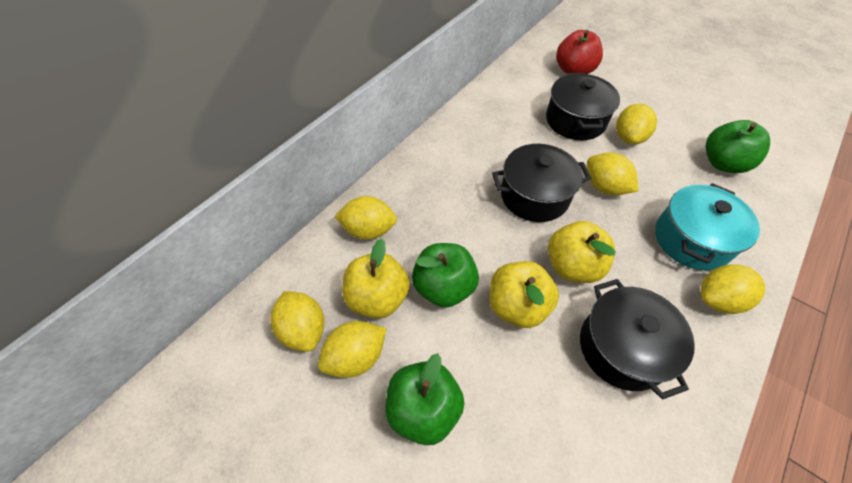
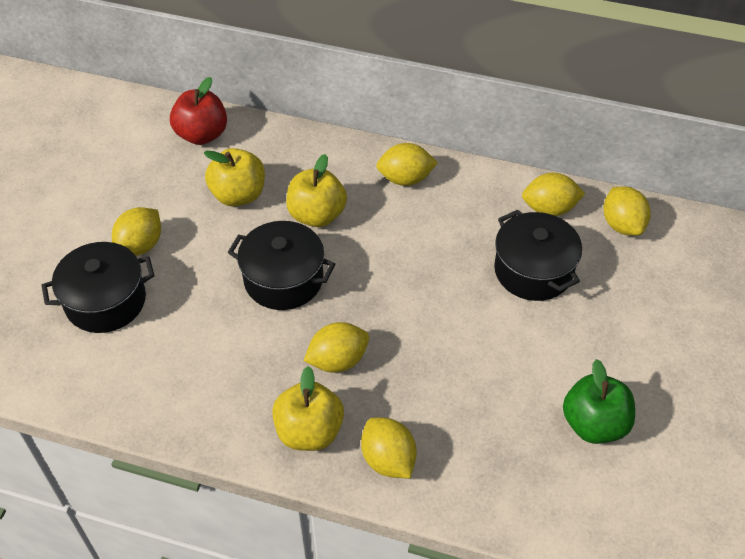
green apple: [385,353,465,445] [412,243,479,308] [706,120,770,173] = 3 -> [563,359,635,444] = 1
turquoise pot: [655,183,760,270] = 1 -> none = 0

